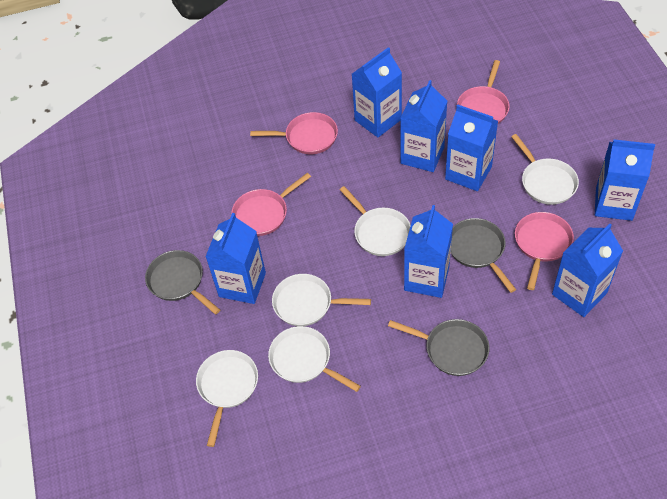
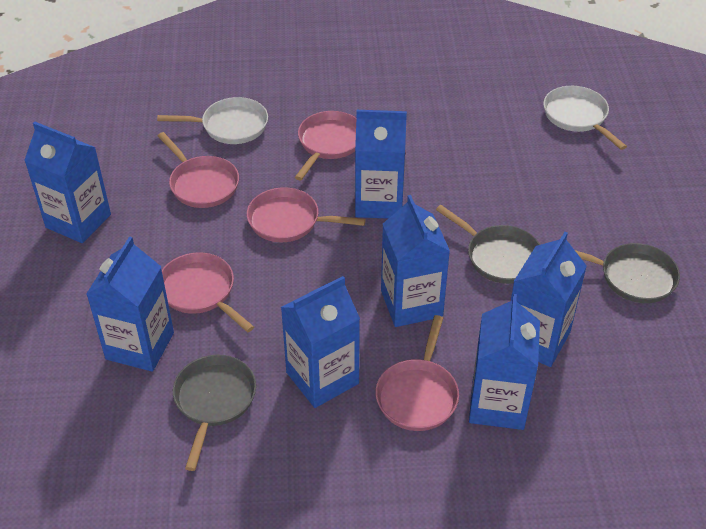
pink pan: [231,173,311,236] [250,112,338,154] [457,60,510,124] [515,212,574,290] = 4 -> [158,132,239,208] [162,252,254,332] [247,187,366,242] [295,111,356,181] [376,315,459,431] = 5
white pan: [196,350,258,447] [268,326,361,392] [272,274,371,326] [340,186,411,256] [511,134,579,205] = 5 -> [157,97,268,144] [543,86,627,150] = 2

